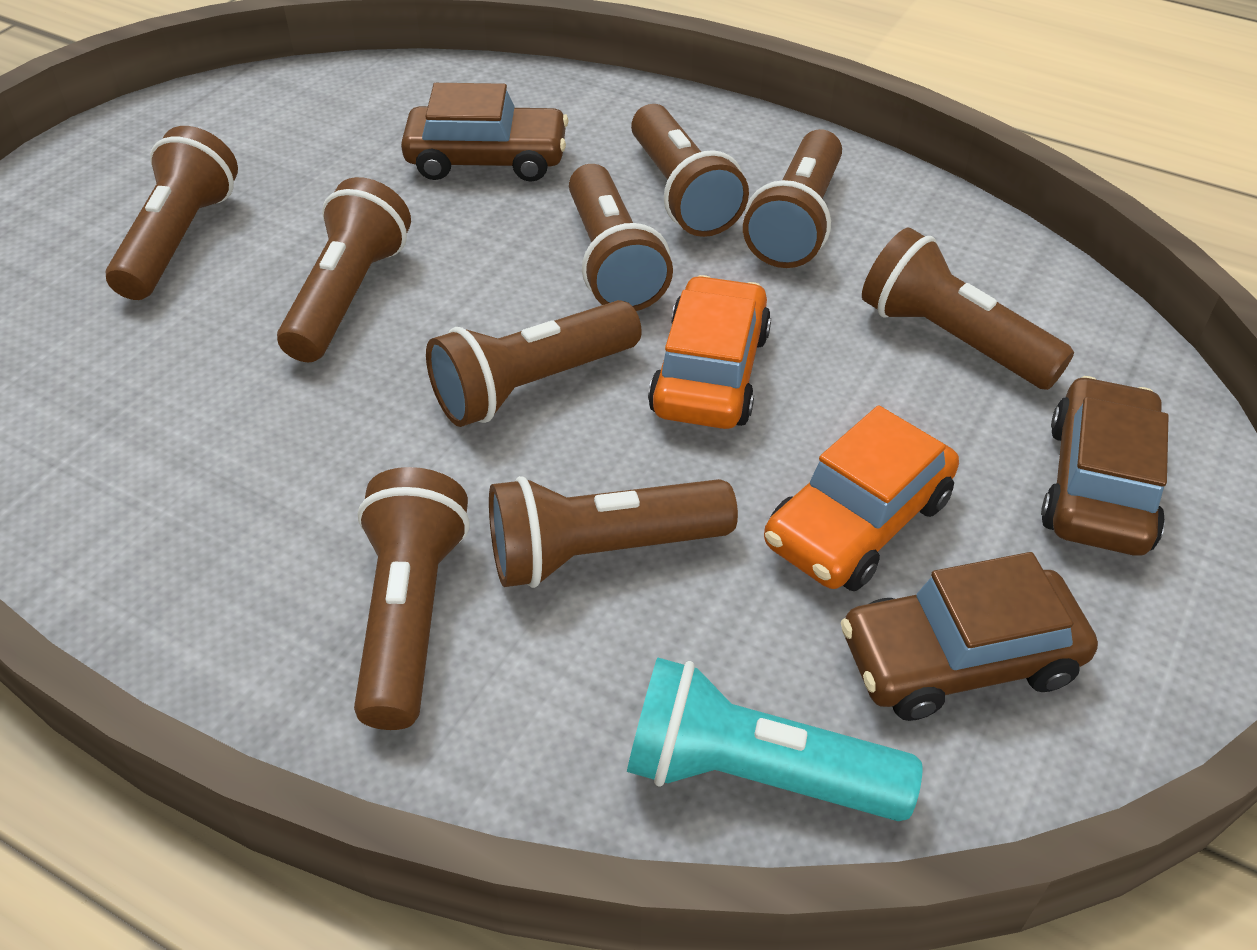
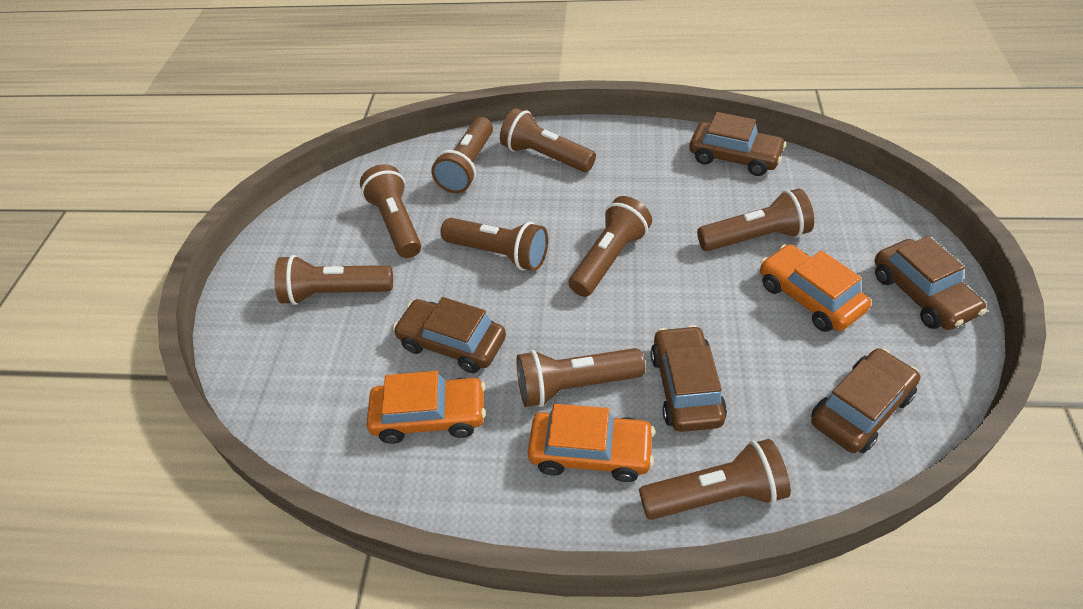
brown car: [401,83,568,182] [841,552,1098,721] [1041,376,1169,556] = 3 -> [393,297,506,373] [651,325,727,432] [689,112,786,176] [811,348,920,453] [874,236,987,330] = 5
orange car: [648,275,771,429] [764,405,959,591] = 2 -> [367,371,486,444] [528,404,655,482] [760,244,871,332] = 3
turquoise flashlight: [627,657,922,821] = 1 -> none = 0

